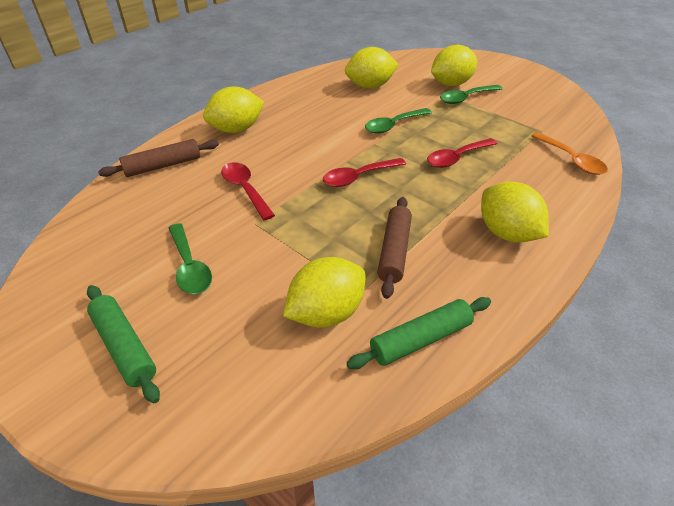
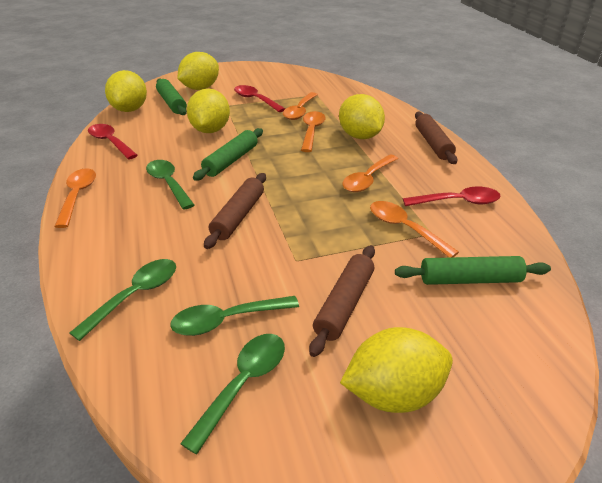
brown rolling pin: [98,139,219,177] [377,197,412,299] = 2 -> [204,173,266,249] [309,245,375,357] [415,112,457,164] = 3
green rolling pin: [87,285,160,403] [346,297,491,369] = 2 -> [156,78,187,115] [193,128,263,180] [395,256,551,285] = 3
green spoon: [168,223,212,294] [365,108,432,134] [440,85,503,104] = 3 -> [69,259,176,341] [146,160,194,210] [170,296,299,336] [180,334,285,454] = 4
orange spoon: [531,132,608,175] = 1 -> [54,168,96,228] [283,92,318,120] [301,111,326,152] [342,154,398,192] [370,201,459,258] = 5

